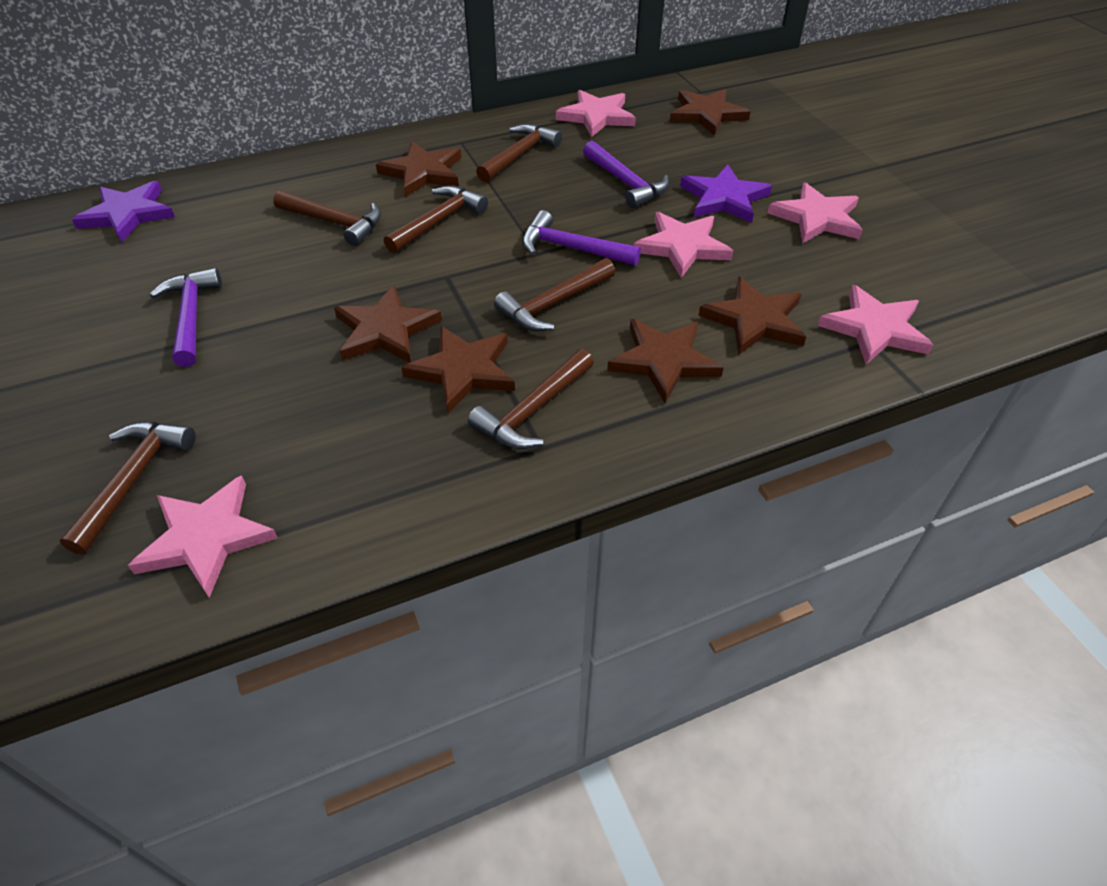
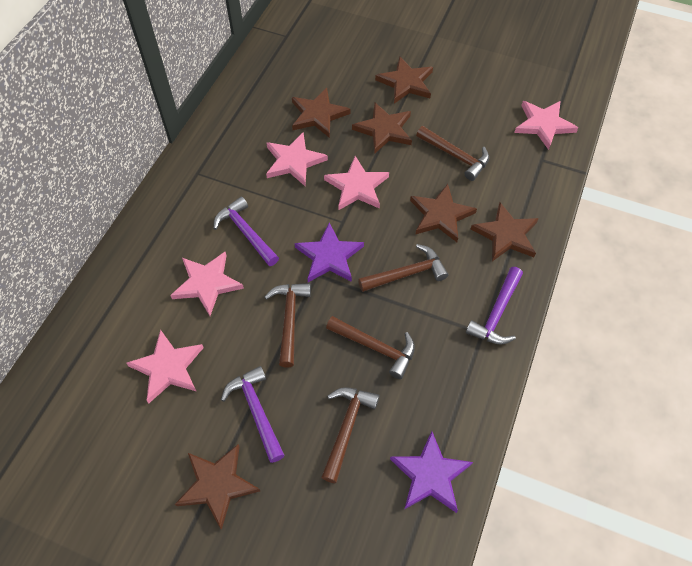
brown hammer: [59,422,196,555] [273,191,381,246] [384,185,488,253] [468,349,594,449] [476,124,562,182] [494,258,615,331] = 6 -> [264,283,311,367] [321,387,379,483] [326,316,415,379] [358,244,448,292] [416,126,489,181] = 5

